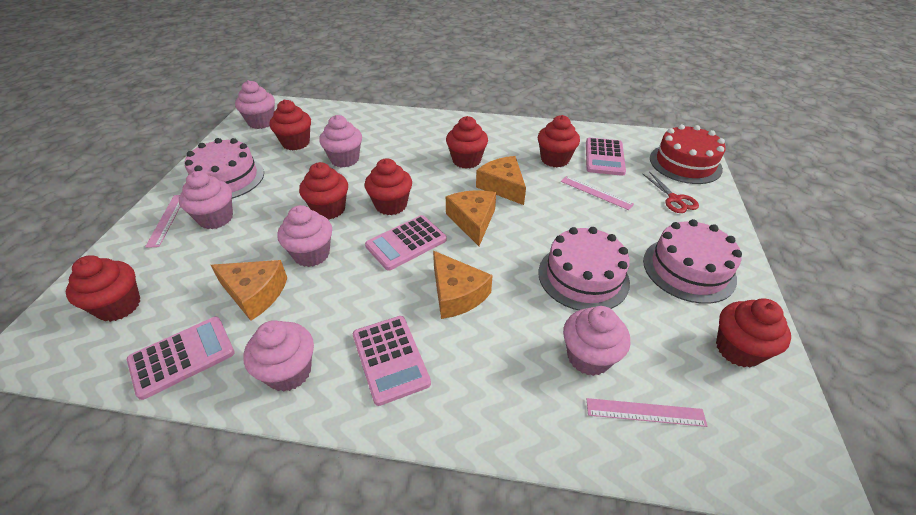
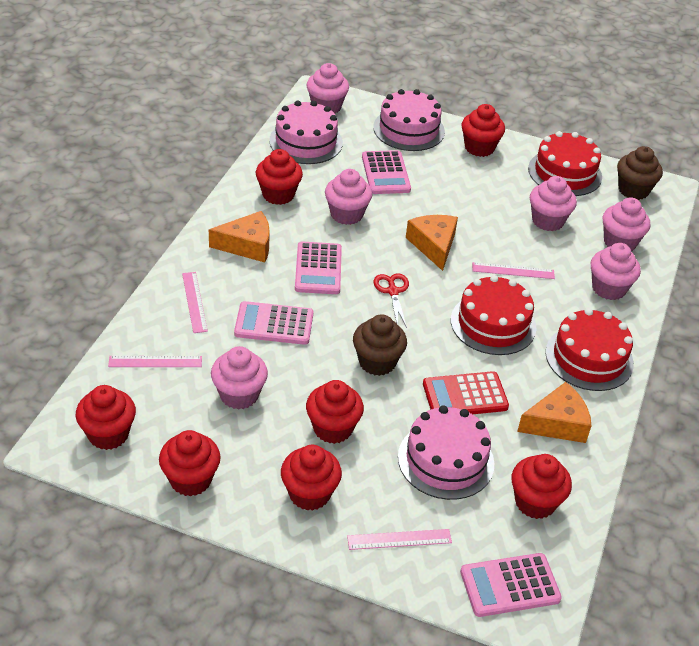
brown cupcake: none = 0 -> [353,314,407,376] [617,146,663,200] = 2
orange cheese: [211,260,287,321] [433,251,493,319] [446,190,496,246] [476,156,526,205] = 4 -> [209,211,270,262] [406,215,458,271] [517,382,592,443] = 3
pink ruler: [145,195,180,248] [561,176,634,210] [586,398,708,427] = 3 -> [108,356,202,367] [182,272,208,333] [347,529,452,550] [472,262,555,279] = 4
red cake: [650,124,725,184] = 1 -> [451,275,536,355] [528,131,602,196] [545,308,634,391] = 3
red calculator: none = 0 -> [423,371,509,414] = 1

